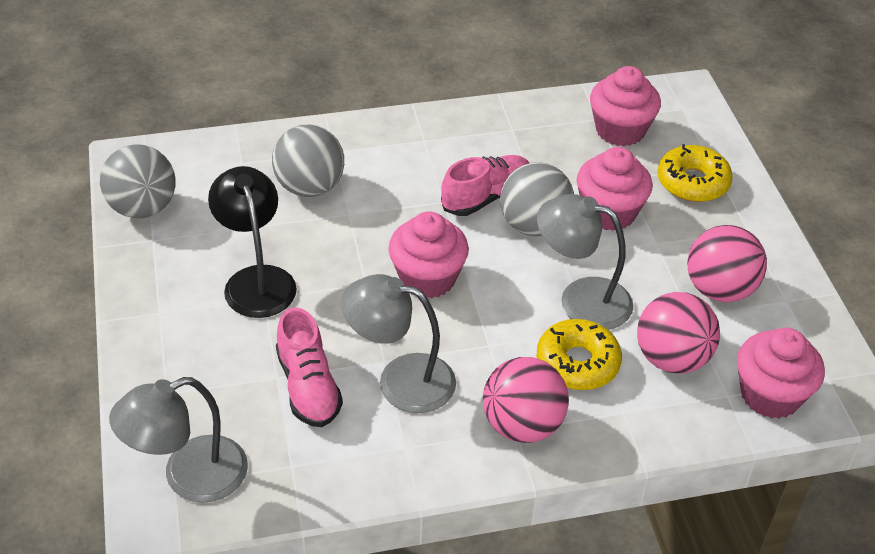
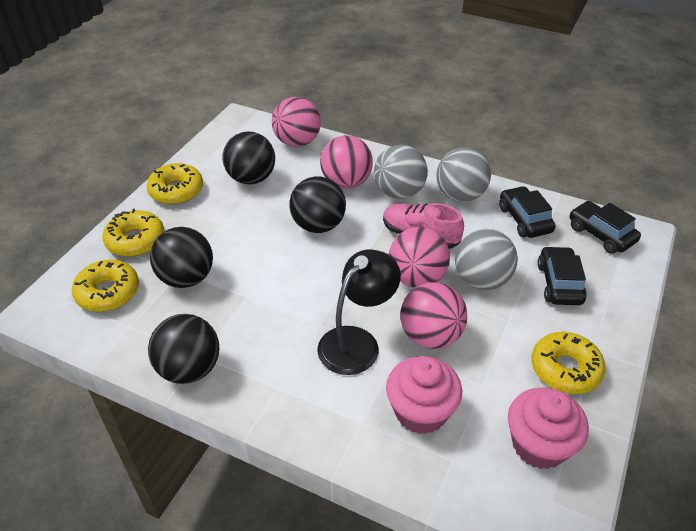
black ball: none = 0 -> [148,314,219,384] [150,227,213,288] [222,131,275,184] [289,177,346,233] = 4
black car: none = 0 -> [499,186,555,238] [537,246,587,305] [570,201,641,254] = 3
grey lamp: [109,377,248,503] [341,274,456,413] [537,194,633,330] = 3 -> none = 0
pink ball: [483,357,569,443] [637,292,720,374] [687,225,767,302] = 3 -> [272,97,321,147] [320,135,373,189] [389,227,450,288] [400,282,467,349] = 4
pink cupcake: [388,211,469,298] [577,147,653,231] [590,66,661,146] [737,328,825,419] = 4 -> [386,356,462,434] [508,387,589,469] = 2
pink shoe: [276,307,343,427] [441,155,529,216] = 2 -> [383,203,464,249] = 1
yellow donut: [537,319,622,390] [657,144,733,202] = 2 -> [72,260,139,312] [103,209,164,256] [146,163,203,204] [531,332,606,394] = 4

